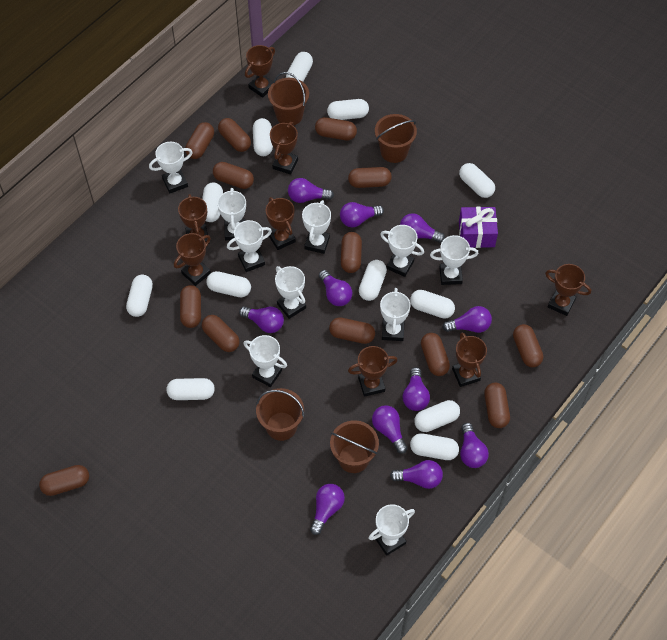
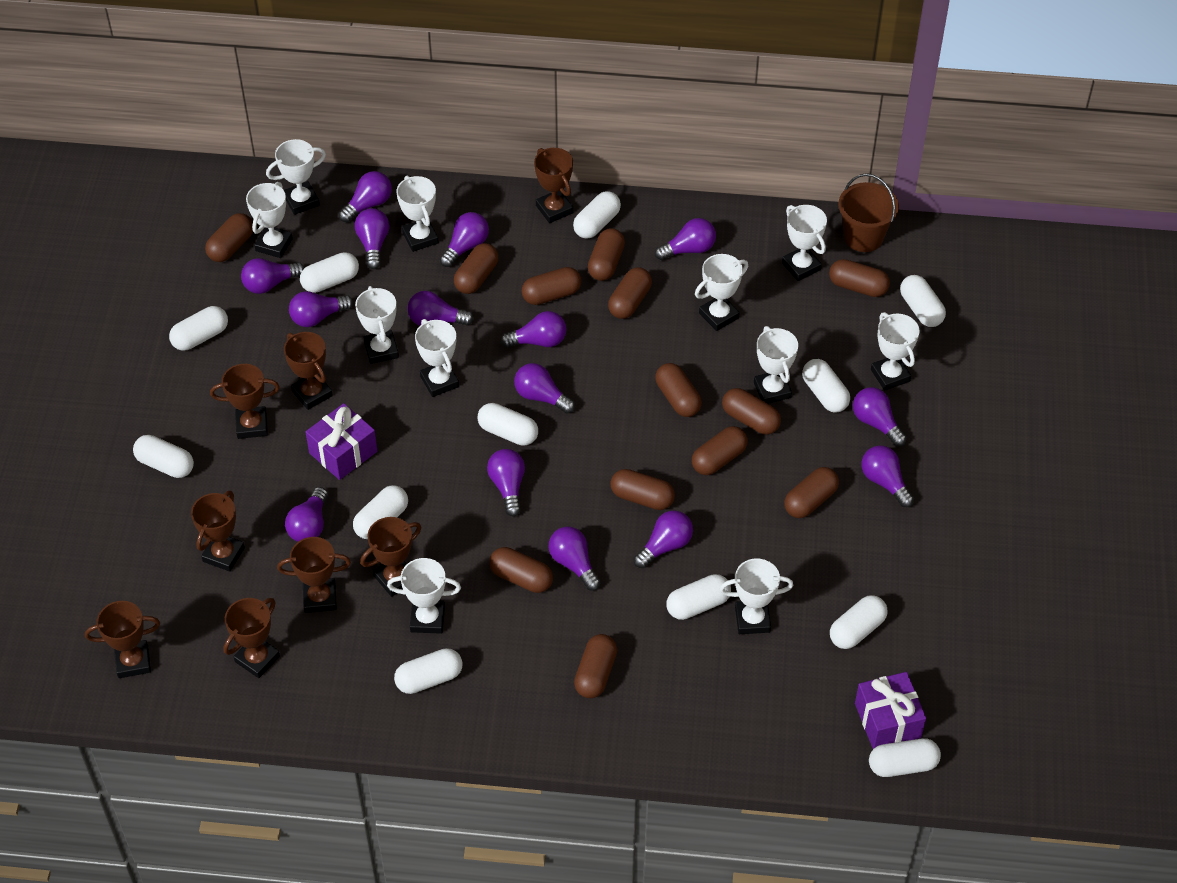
brown bucket: [256,388,304,441] [268,72,309,125] [330,420,379,473] [375,114,417,163] = 4 -> [839,173,899,252] = 1
purple gift: [459,207,498,248] = 1 -> [306,403,377,480] [855,672,926,749] = 2
purple light bulb: [239,306,284,333] [288,178,334,203] [310,484,345,535] [319,270,352,306] [340,202,384,227] [372,405,407,454] [390,460,443,489] [400,213,445,243] [402,367,430,411] [442,306,492,333] [460,423,489,468] = 11 -> [241,258,305,294] [285,487,328,542] [289,291,353,327] [339,171,392,223] [355,208,390,269] [407,291,474,326] [440,212,489,267] [487,449,525,516] [500,311,566,347] [514,363,575,414] [549,526,601,591] [634,510,693,568] [655,218,716,260] [853,387,907,446] [862,445,914,507] = 15
white trophy: [149,142,193,193] [217,188,246,240] [227,220,272,272] [243,335,287,387] [275,266,306,319] [302,200,331,254] [368,504,415,556] [380,225,424,277] [380,288,411,341] [430,235,479,285] = 10 -> [246,182,293,258] [266,139,326,215] [355,286,399,364] [387,558,461,634] [396,176,439,252] [415,319,459,397] [695,254,748,331] [720,558,793,634] [754,326,798,404] [782,205,827,281] [871,312,920,391] = 11

